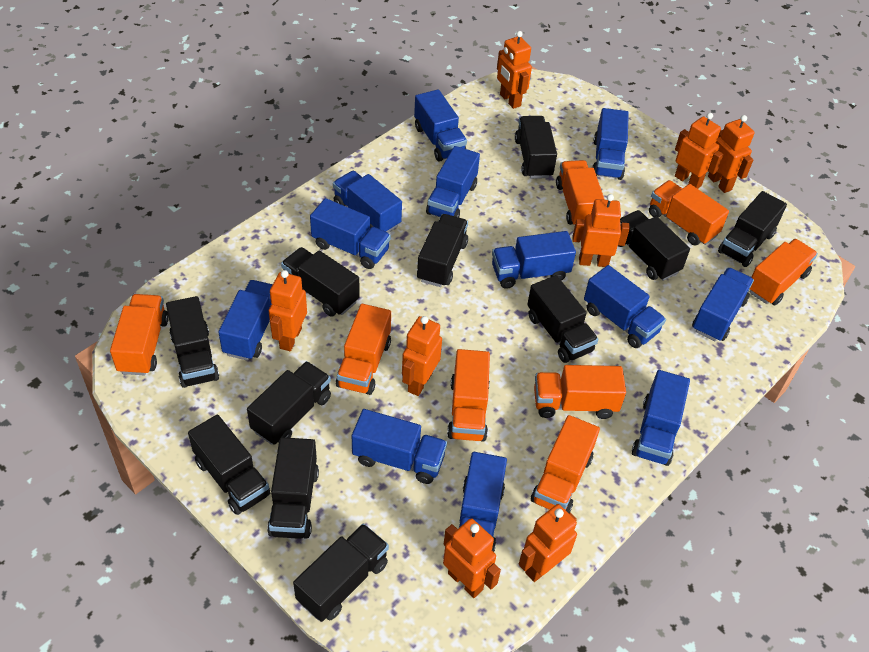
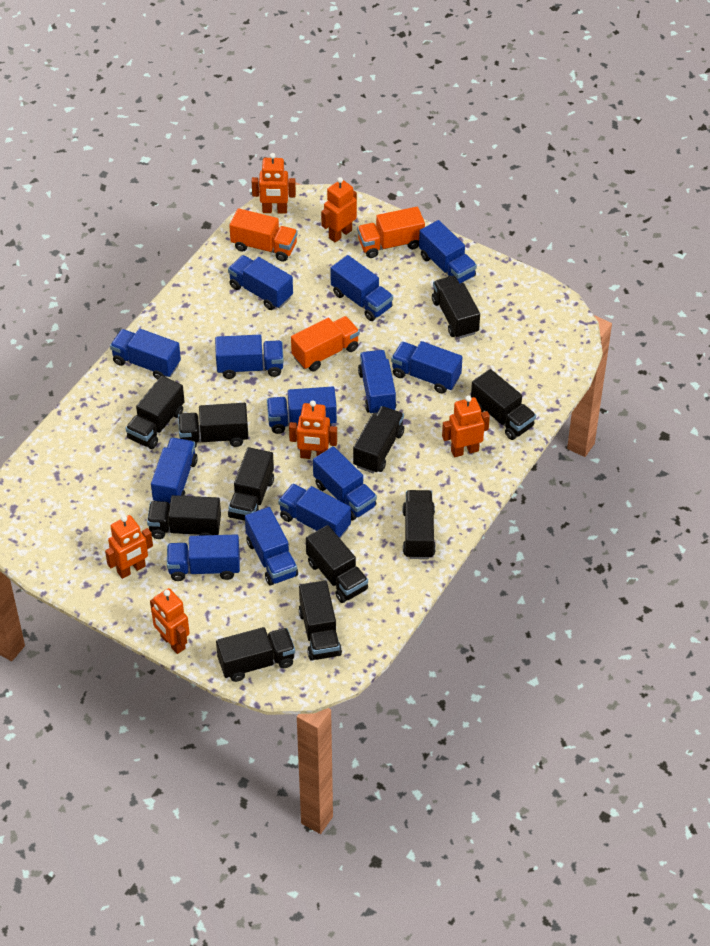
blue truck: [218,280,273,361] [310,198,391,269] [333,171,402,233] [352,409,447,484] [414,89,467,162] [426,146,480,217] [459,452,507,552] [492,231,576,289] [584,265,666,348] [592,108,629,180] [632,370,690,466] [692,267,754,341] = 12 -> [110,328,181,379] [151,438,198,504] [167,534,240,581] [215,335,284,379] [228,255,293,310] [245,507,298,586] [267,386,337,434] [278,484,351,538] [313,446,377,520] [330,255,393,321] [358,350,397,415] [391,341,462,393] [419,220,477,283] = 13
orange robot: [269,270,307,351] [402,316,442,396] [443,518,501,598] [497,31,532,109] [519,504,577,582] [572,194,630,267] [675,113,723,189] [708,115,755,193] = 8 -> [105,515,153,579] [150,588,190,654] [252,153,296,214] [289,400,337,459] [321,177,357,242] [442,396,490,457] = 6
orange truck: [110,294,169,375] [336,304,391,395] [447,349,490,442] [531,415,600,513] [534,365,626,419] [556,160,605,225] [649,180,729,245] [749,239,818,305] = 8 -> [229,208,298,262] [291,316,360,371] [357,207,425,258] = 3

